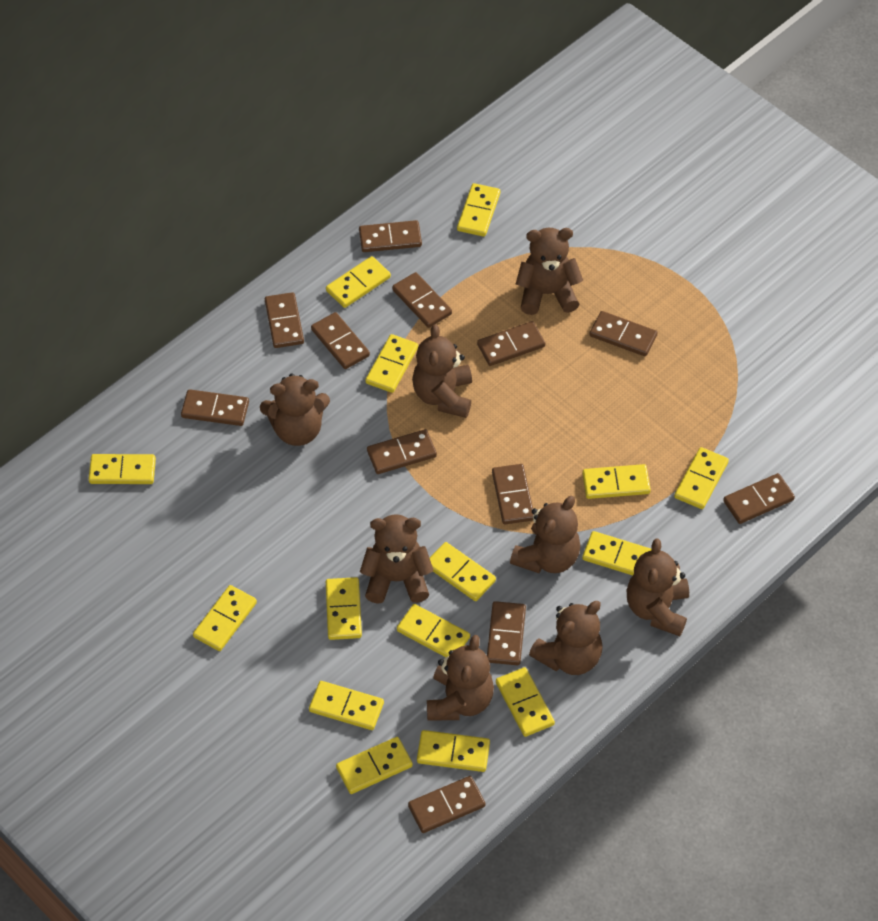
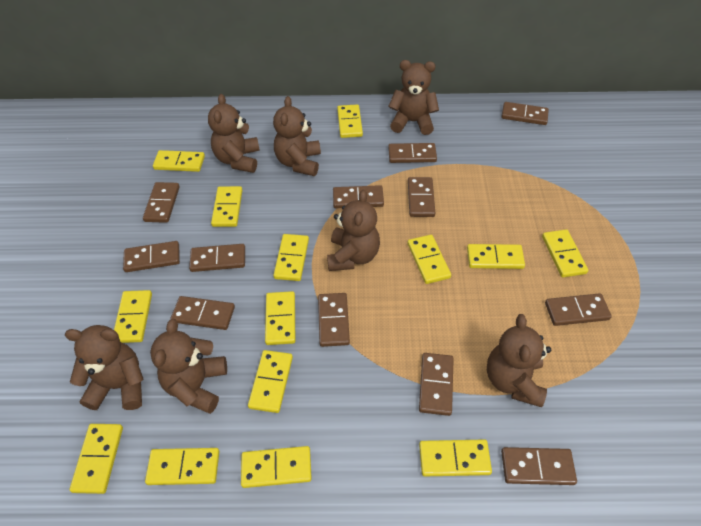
brown teddy bear: [260,374,330,446] [360,514,434,604] [412,324,472,418] [427,635,494,721] [510,496,581,573] [516,228,583,315] [529,601,603,675] [627,539,689,636] = 8 -> [65,325,144,410] [150,319,227,414] [208,94,260,173] [273,96,321,176] [327,190,380,271] [388,60,439,135] [487,314,551,407] = 7
yellow domino: [88,454,156,484] [193,585,257,651] [309,681,384,730] [326,256,391,308] [326,577,362,640] [336,737,413,794] [365,334,418,393] [397,604,470,657] [417,730,490,772] [430,542,496,601] [457,183,500,237] [496,667,555,737] [582,464,651,499] [582,531,652,575] [674,447,729,509] = 15 -> [69,424,123,494] [114,290,152,343] [145,448,219,485] [153,150,205,172] [211,186,243,227] [241,446,312,488] [248,350,293,413] [265,291,295,345] [273,234,309,281] [337,104,363,138] [408,235,451,284] [419,439,492,476] [467,244,525,269] [542,229,588,278] = 14

